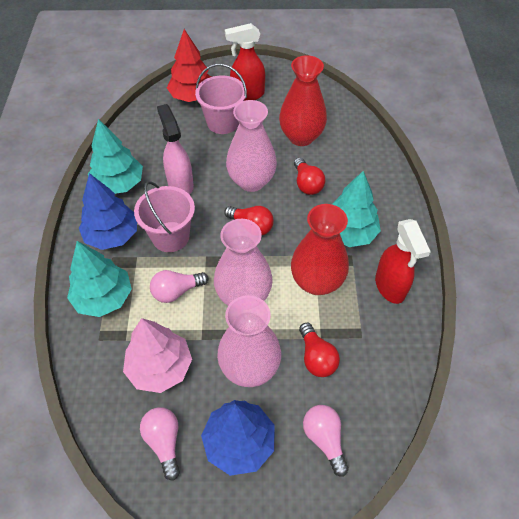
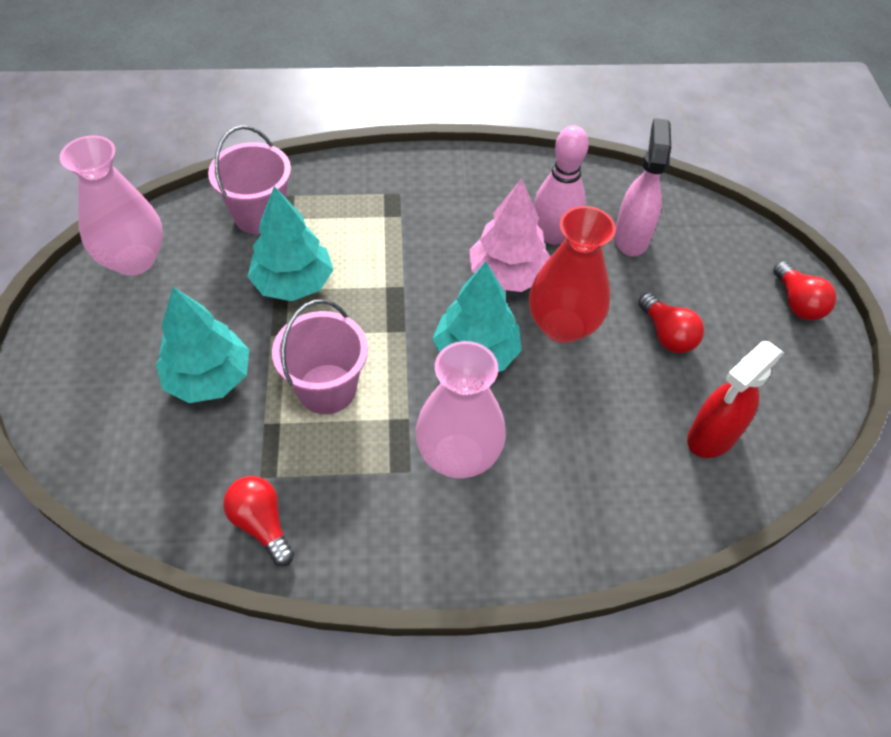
blue tree: [79,173,137,250] [201,400,275,476] = 2 -> none = 0
pink bowling pin: none = 0 -> [534,126,589,245] = 1
pink light bulb: [140,407,180,481] [150,270,208,303] [303,405,349,477] = 3 -> none = 0
pink vase: [214,219,273,305] [217,295,281,387] [226,100,277,192] = 3 -> [60,136,163,276] [415,341,506,478] = 2
red spray bottle: [225,23,265,101] [375,219,431,304] = 2 -> [687,341,784,458] = 1
red tree: [167,29,211,102] = 1 -> none = 0
red vase: [279,55,327,146] [291,204,349,295] = 2 -> [529,206,616,343] = 1

